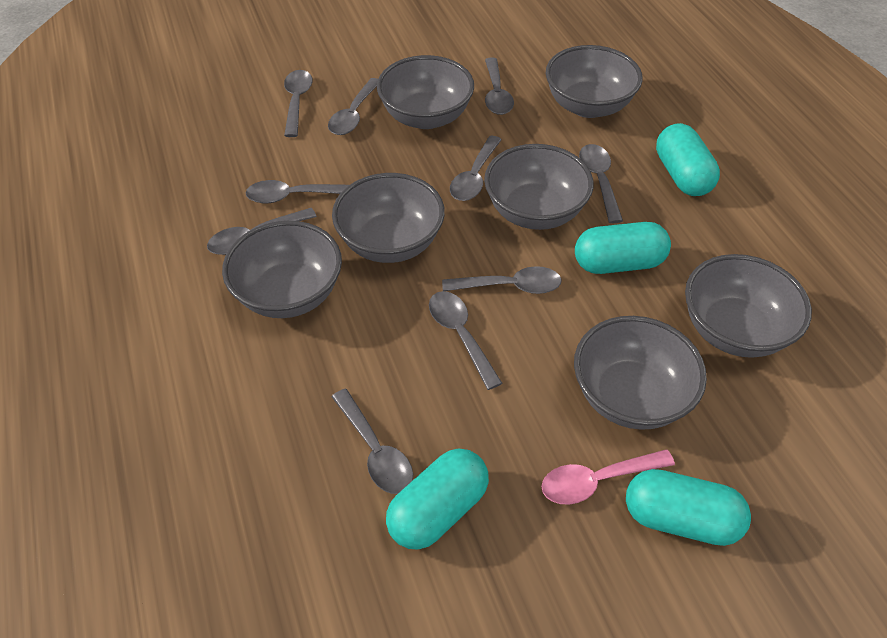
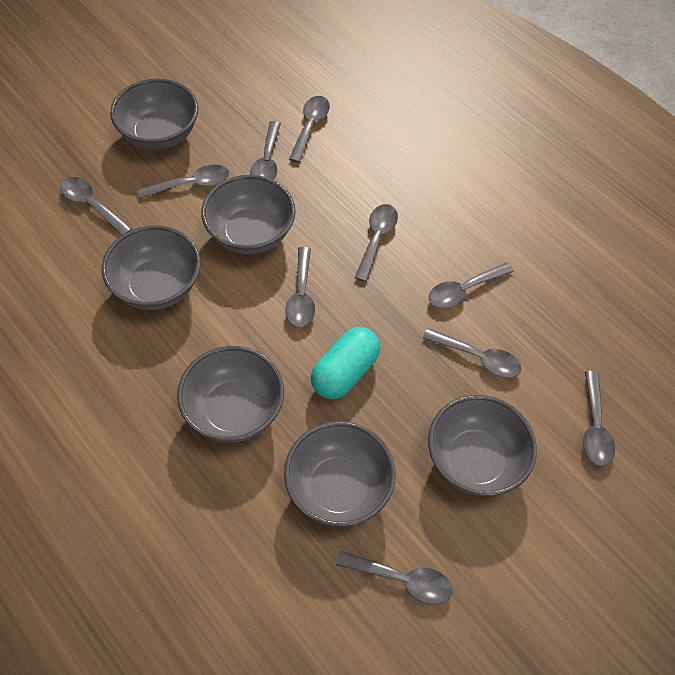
grey bowl: [222,221,342,318] [332,173,445,263] [377,55,474,129] [484,144,594,230] [546,45,643,118] [574,316,707,430] [685,254,812,358] = 7 -> [102,225,201,310] [110,79,198,150] [177,346,284,443] [201,175,296,255] [284,421,396,527] [428,395,537,496] = 6
pink spoon: [541,449,675,505] = 1 -> none = 0
turquoise capsule: [386,448,489,550] [575,222,671,274] [626,469,751,546] [656,123,720,196] = 4 -> [311,327,380,399] = 1

